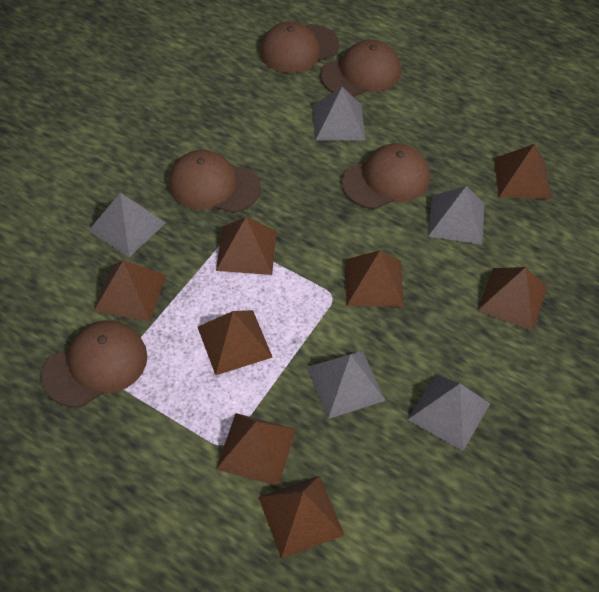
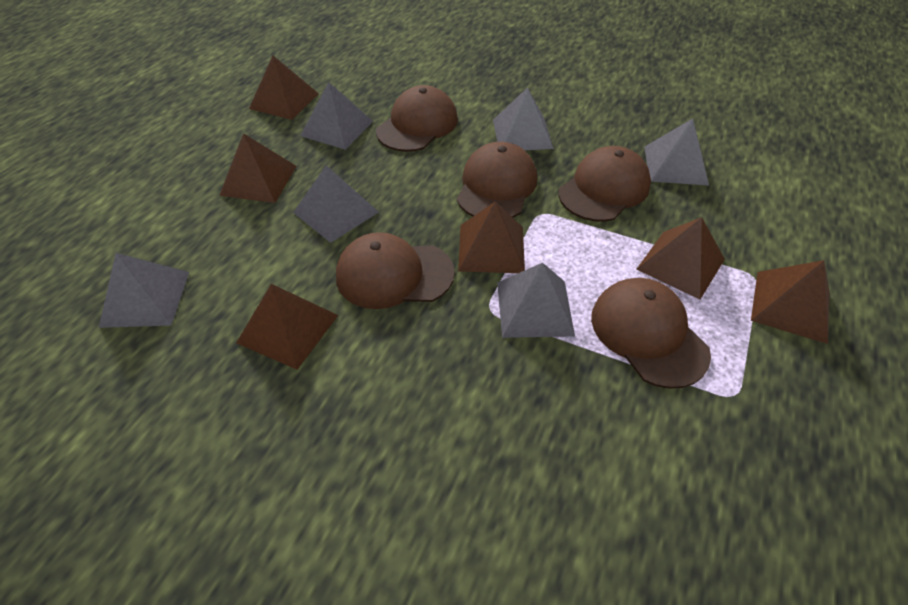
brown pyramid: [94,260,166,322] [198,310,273,375] [216,217,277,275] [216,413,296,486] [258,476,344,559] [345,250,404,307] [477,267,547,331] [494,144,551,199] = 8 -> [219,133,297,203] [236,284,338,370] [249,56,319,120] [458,202,525,273] [637,217,725,300] [751,260,830,344] = 6
grey pyramid: [88,193,166,258] [307,350,386,419] [313,87,365,141] [407,374,490,451] [428,186,485,244] = 5 -> [99,253,189,328] [293,165,379,243] [300,82,373,150] [493,87,554,150] [497,263,575,338] [644,118,709,185] = 6

